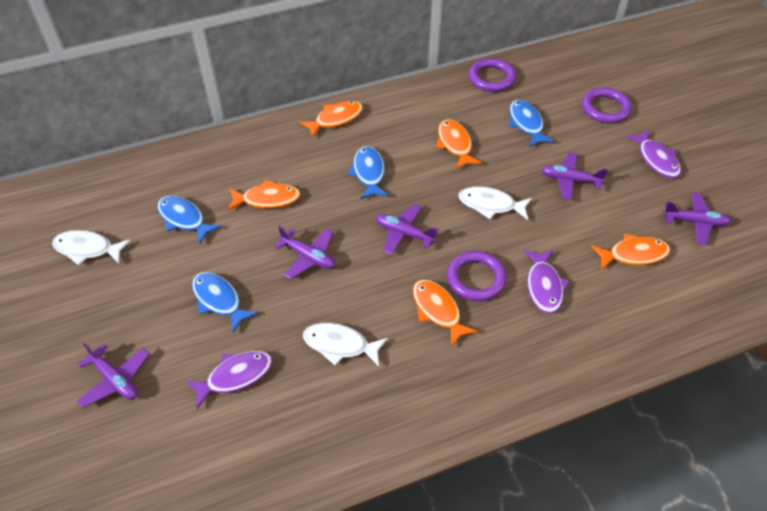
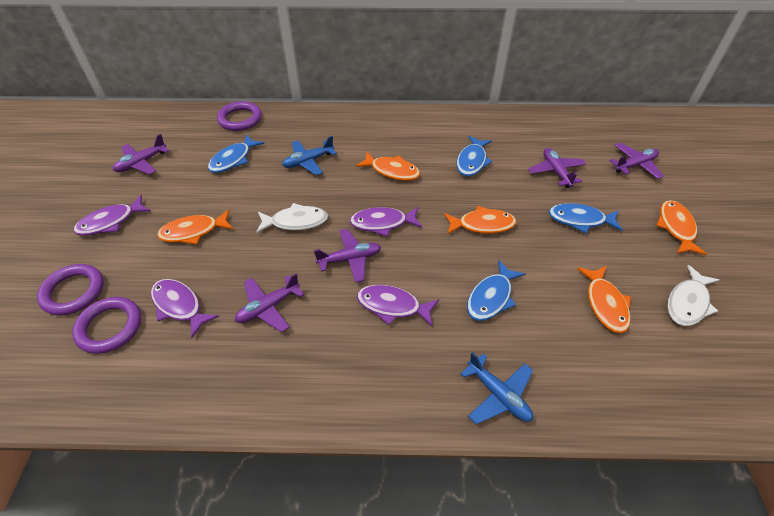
blue plane: none = 0 -> [282,136,337,175] [460,352,533,424] = 2
purple fish: [185,351,273,409] [524,250,569,314] [625,130,681,178] = 3 -> [74,195,151,236] [151,279,219,338] [350,207,422,237] [357,285,439,326] = 4
white fish: [52,230,131,266] [303,323,388,366] [458,186,532,220] = 3 -> [256,203,328,233] [668,265,719,326] = 2

